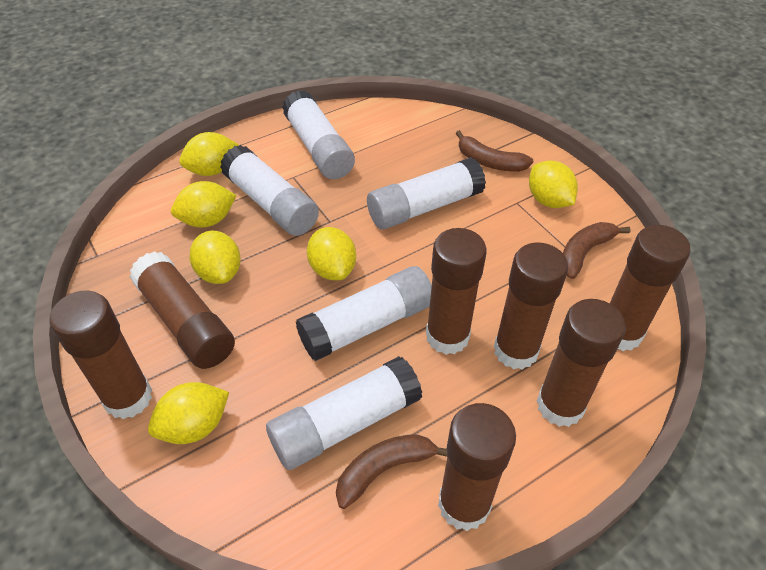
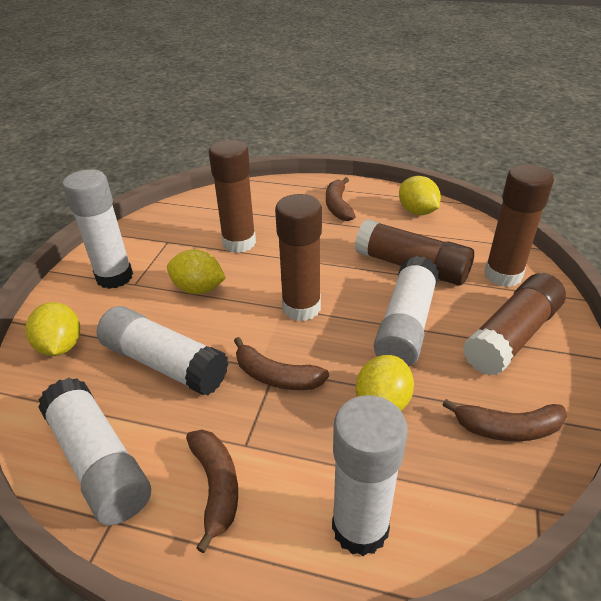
brown banana: [336,434,448,509] [456,130,534,172] [563,222,631,279] = 3 -> [186,430,238,553] [234,337,329,390] [326,178,356,221] [443,399,567,441] = 4
brown glue stick: [49,291,152,419] [130,251,235,369] [426,228,487,355] [438,403,516,531] [494,242,568,370] [537,299,626,427] [610,225,691,351] = 7 -> [209,140,256,253] [275,194,322,321] [355,219,474,285] [463,273,566,376] [484,164,554,287] = 5
yellow lemon: [148,382,229,444] [171,181,237,227] [179,132,239,176] [189,231,241,284] [307,227,356,280] [529,161,578,208] = 6 -> [25,302,80,356] [167,249,226,294] [356,355,414,411] [399,176,441,215] = 4

